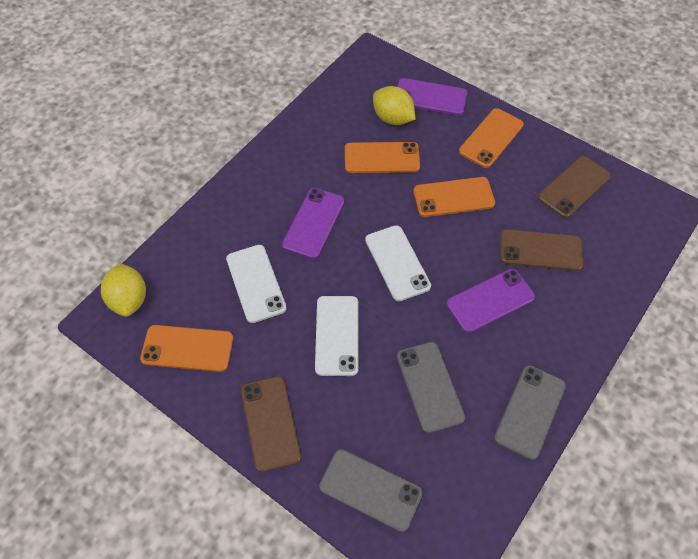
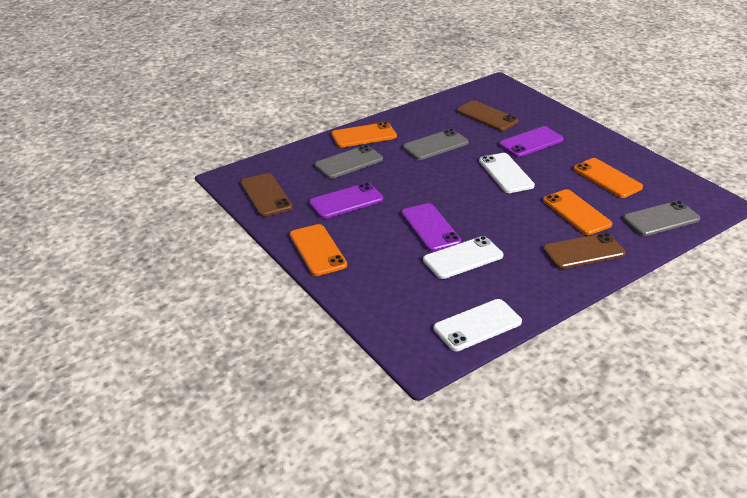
yellow lemon: [101,263,146,317] [373,86,415,125] = 2 -> none = 0

